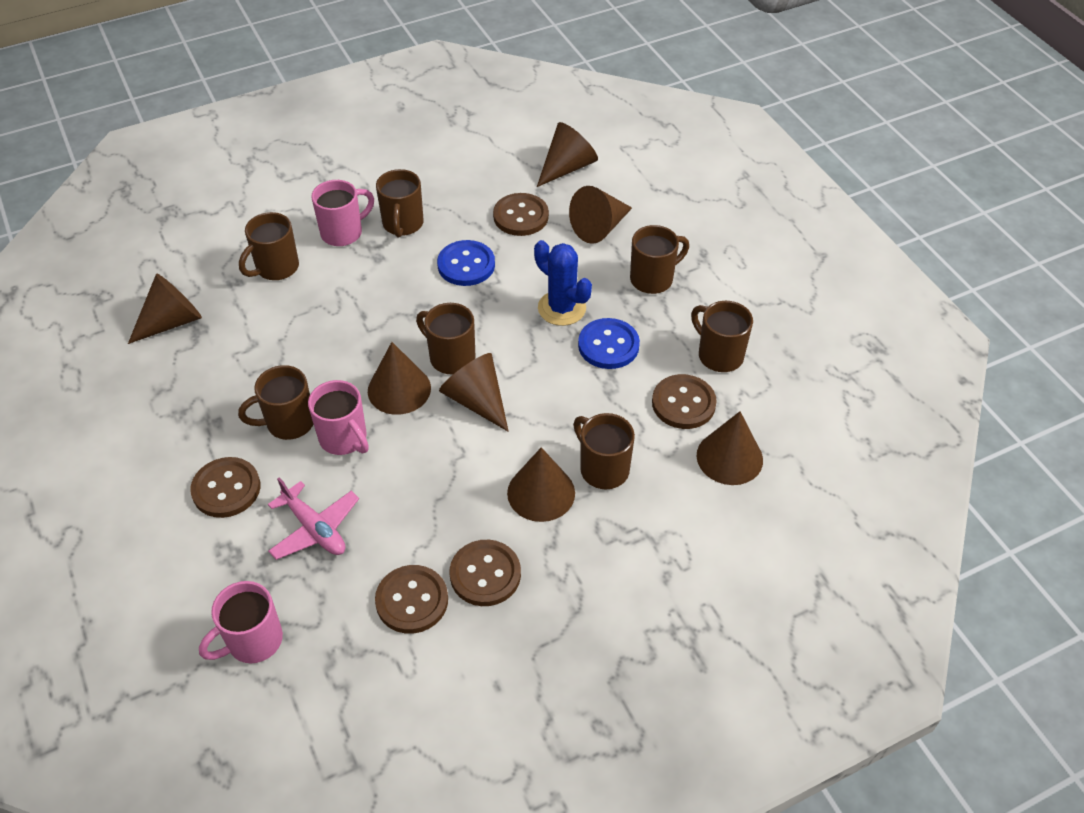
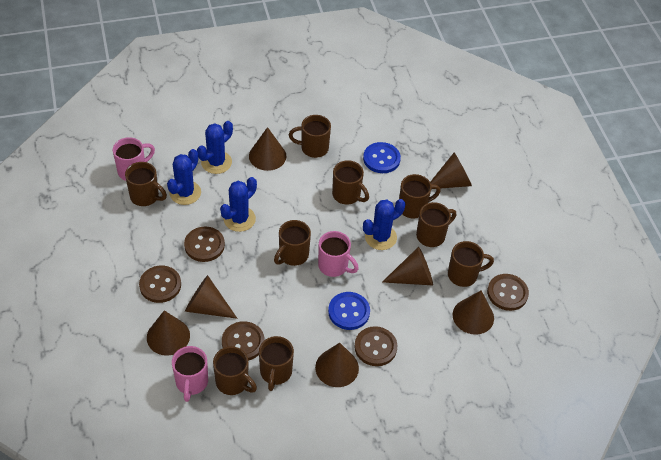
blue cactus: [534,240,592,326] = 1 -> [167,149,201,205] [197,121,233,174] [220,177,257,232] [363,199,405,250] = 4
brown mug: [238,365,313,440] [239,212,299,280] [376,169,424,237] [416,303,476,374] [573,413,635,489] [630,225,689,294] [691,301,753,372] = 7 -> [125,162,167,206] [213,346,257,395] [259,336,294,391] [274,220,311,266] [289,115,331,158] [332,160,369,204] [399,174,441,219] [416,202,456,247] [448,241,494,287] = 9
pink plane: [268,478,359,560] = 1 -> none = 0

